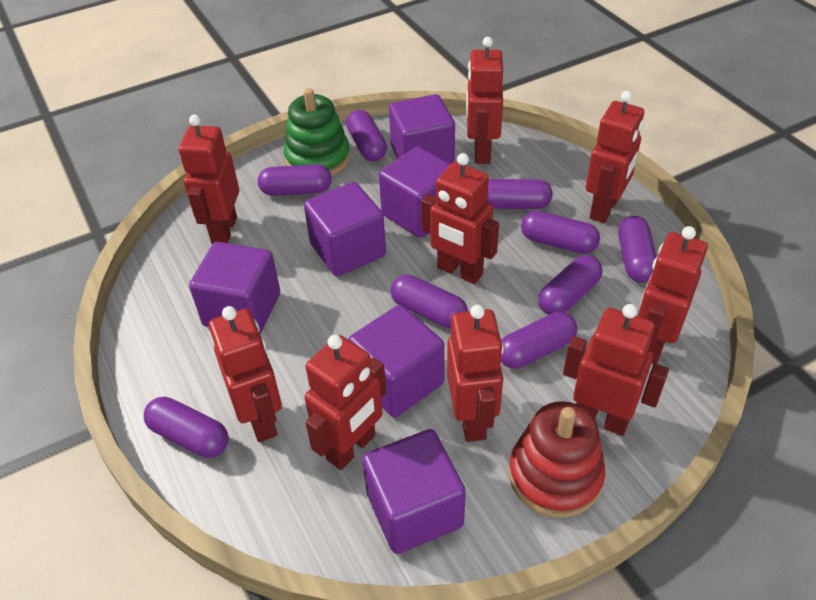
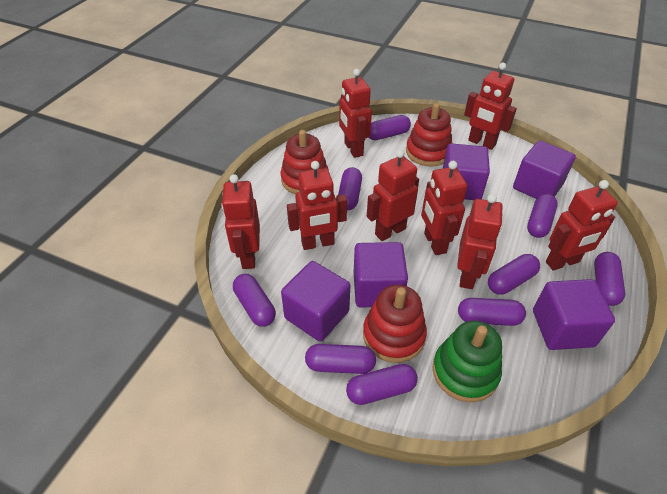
purple cube: [189,242,280,334] [304,182,386,276] [348,305,445,417] [362,429,466,554] [379,147,451,238] [389,94,455,164] = 6 -> [281,261,350,342] [354,242,408,308] [443,143,490,200] [513,140,576,199] [533,279,615,350] = 5
red robot: [179,115,239,244] [209,306,282,442] [305,335,386,470] [421,153,499,284] [447,305,504,442] [466,37,503,164] [563,304,669,436] [586,91,644,223] [638,226,708,364] = 9 -> [221,174,260,269] [287,161,347,250] [339,69,372,158] [367,149,419,241] [421,161,467,255] [457,194,503,289] [464,63,517,150] [546,180,618,271] = 8
red stacking toy: [509,401,605,518] = 1 -> [280,130,328,194] [363,285,427,363] [406,103,453,167] = 3

